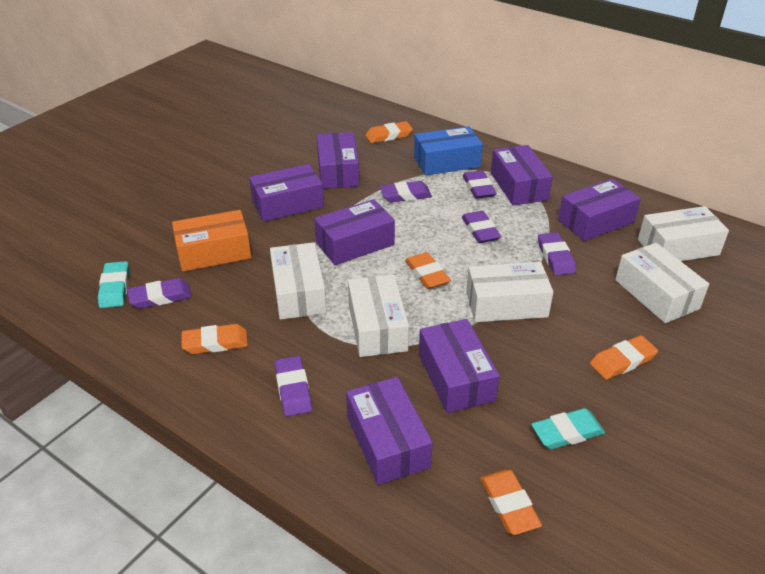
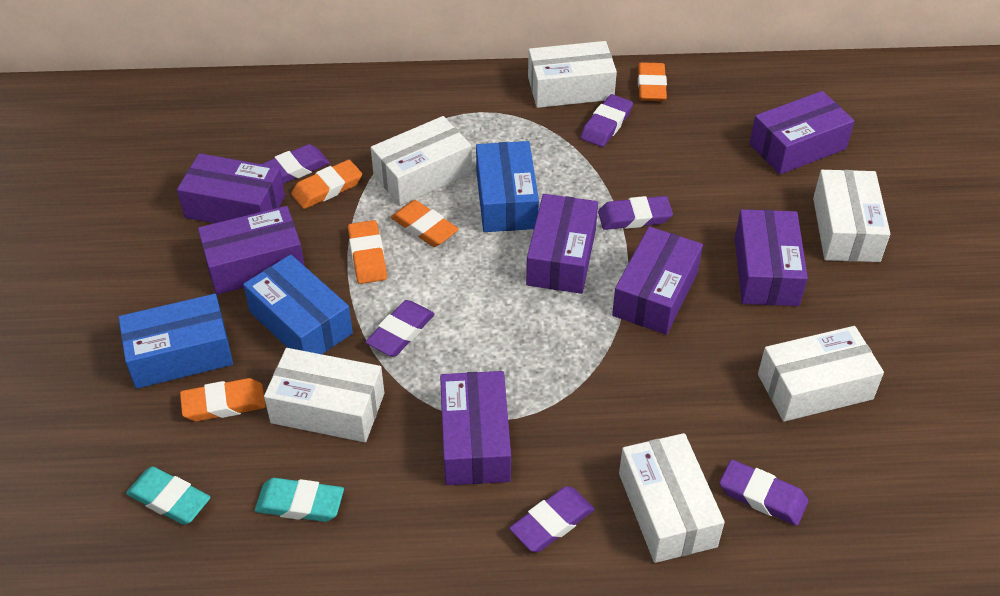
blue box: [414,126,483,176] = 1 -> [118,294,233,389] [243,255,353,354] [476,141,539,232] = 3
orange box: [172,210,252,272] = 1 -> none = 0
white box: [270,242,326,320] [348,275,409,357] [466,262,553,322] [615,243,709,323] [638,206,729,261] = 5 -> [264,348,384,442] [371,116,472,205] [528,41,617,108] [619,433,725,563] [758,326,884,422] [813,170,890,262] = 6

